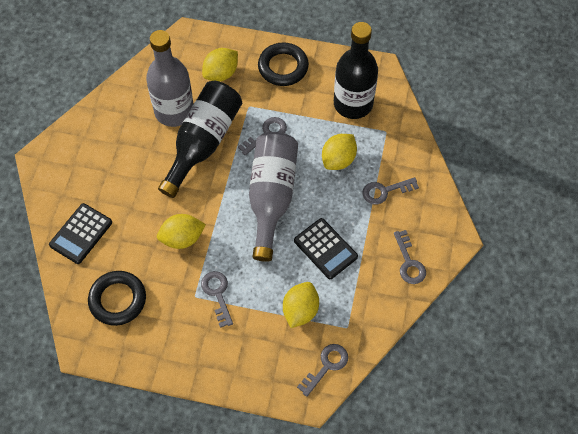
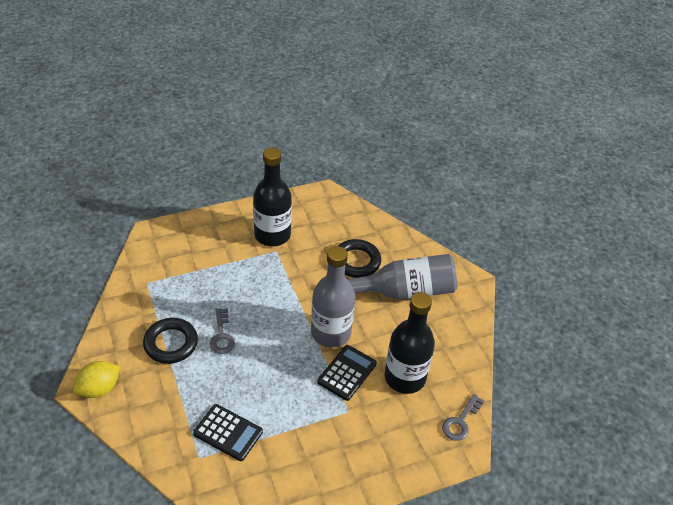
grey key: [201,271,233,328] [238,117,287,156] [297,344,348,397] [362,177,419,204] [394,230,426,284] = 5 -> [210,308,235,354] [442,394,484,441] = 2
yellow lemon: [157,214,206,249] [202,48,238,82] [283,282,319,328] [322,134,357,170] = 4 -> [73,361,120,398] = 1

